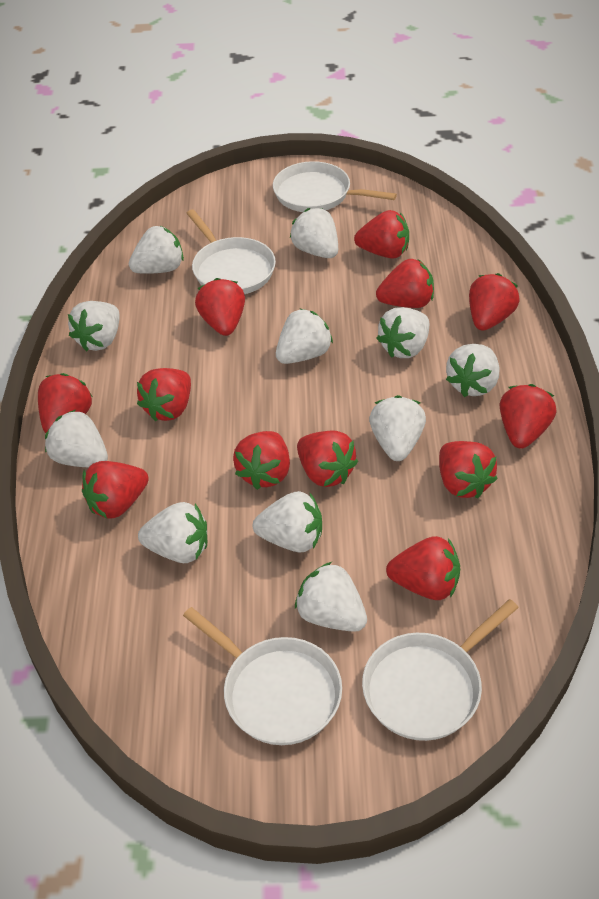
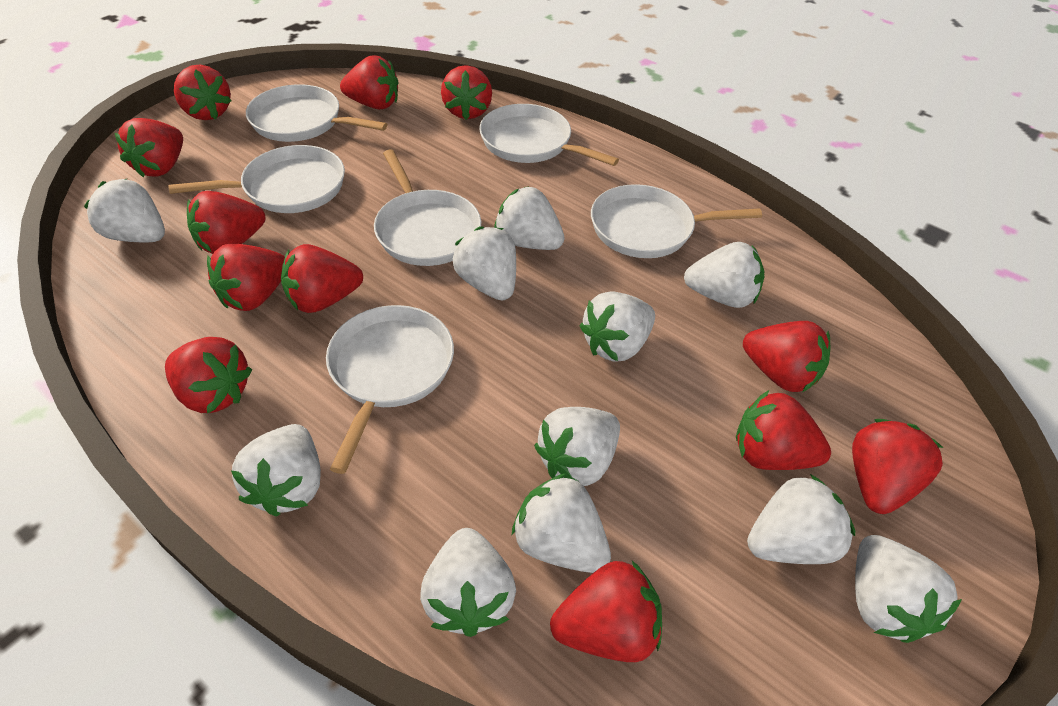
white pan: [183,607,342,745] [186,209,276,294] [273,161,397,212] [362,599,519,741] = 4 -> [169,145,345,213] [246,84,387,142] [326,305,454,474] [374,150,481,266] [479,104,619,166] [591,184,762,258] = 6

